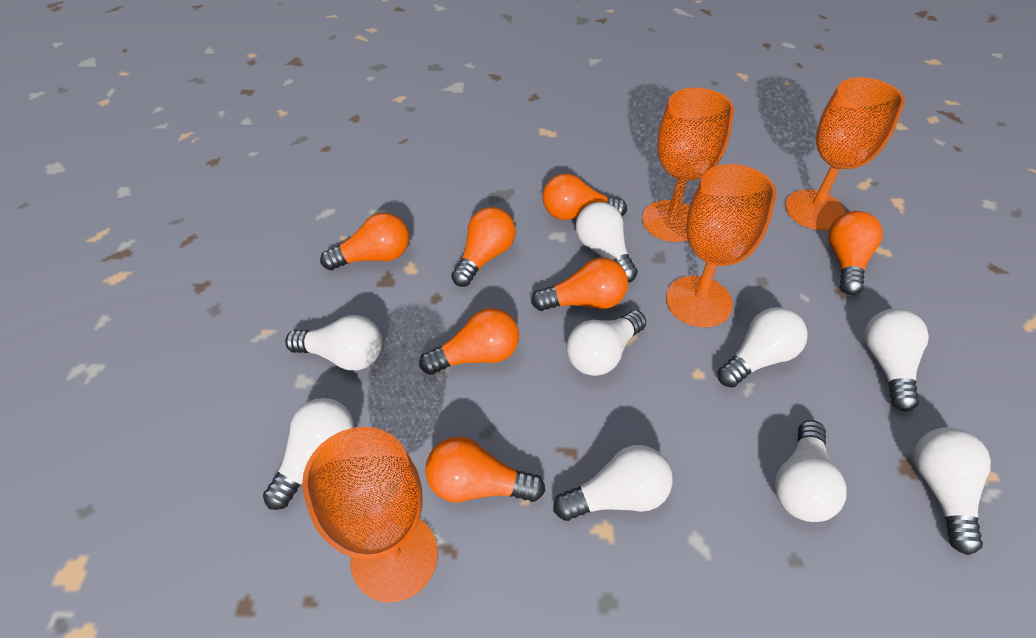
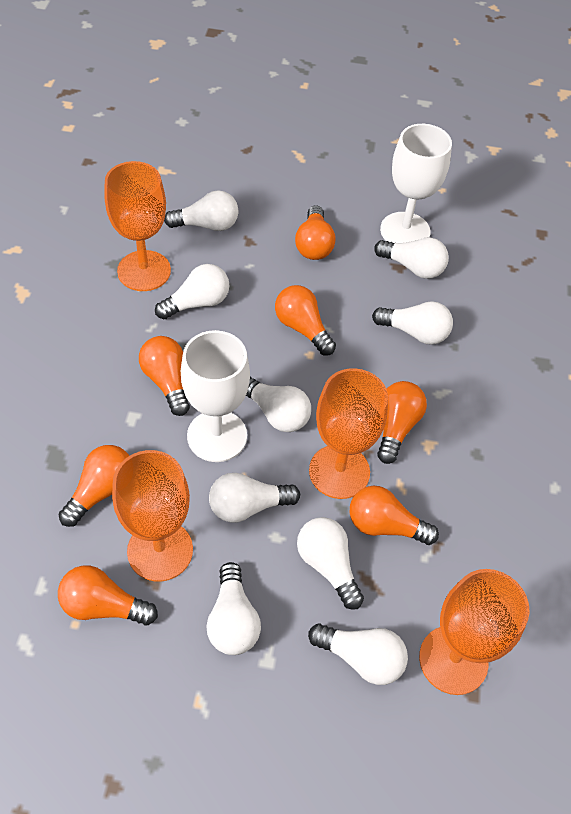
white goblet: none = 0 -> [181,330,250,462] [380,124,452,243] = 2

